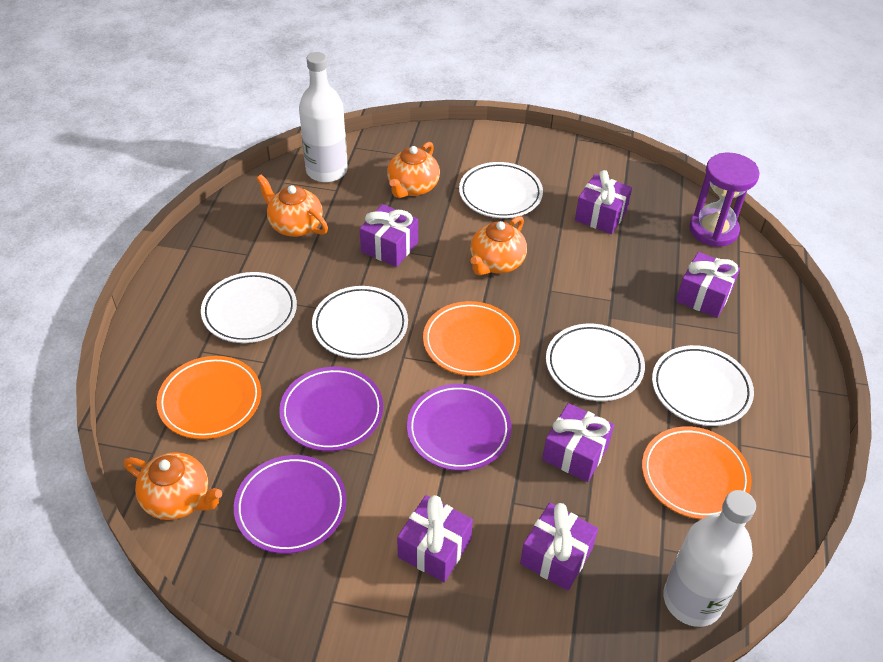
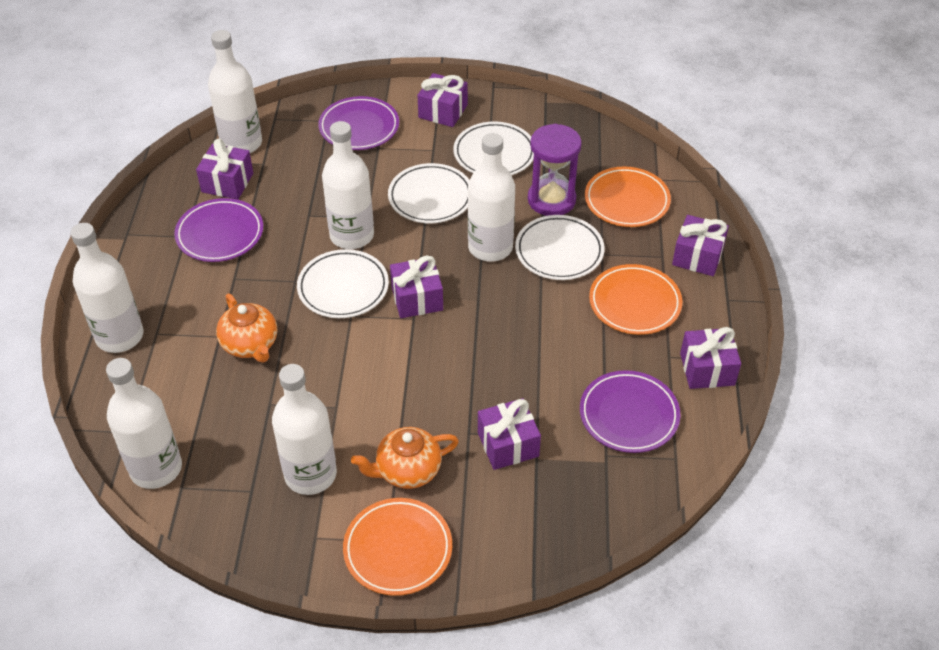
orange teapot: [124,452,222,520] [256,174,328,237] [387,142,440,198] [470,216,527,275] = 4 -> [216,294,277,363] [351,427,459,489] = 2
white bottle: [299,52,348,182] [663,490,756,627] = 2 -> [70,223,144,353] [106,358,182,489] [208,30,262,153] [272,364,337,495] [322,121,374,249] [468,133,515,261] = 6
white plate: [201,272,297,343] [312,286,408,359] [459,162,543,218] [546,324,645,401] [652,345,754,426] = 5 -> [297,249,389,318] [388,163,470,223] [453,121,534,175] [515,215,605,280] = 4

